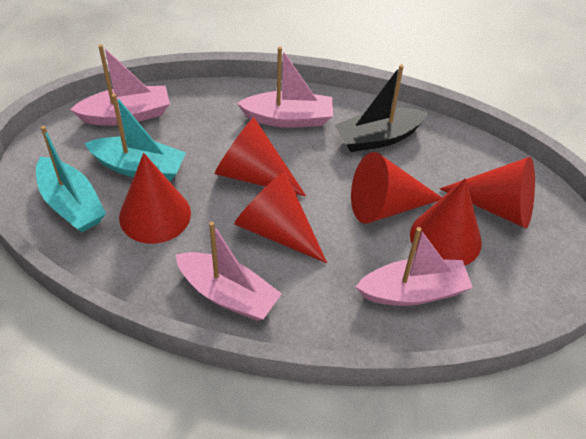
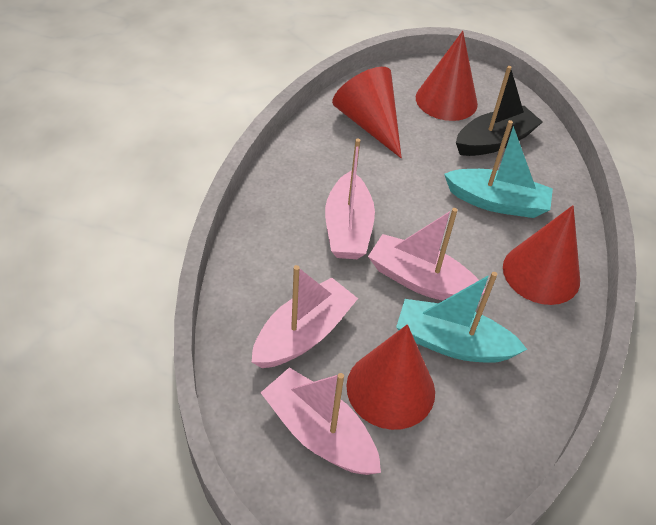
red cone: [119,153,191,244] [215,118,306,196] [234,172,327,263] [351,152,442,223] [410,178,482,265] [439,157,535,228] = 6 -> [332,67,402,158] [346,324,435,430] [416,31,478,121] [503,205,580,305] = 4

